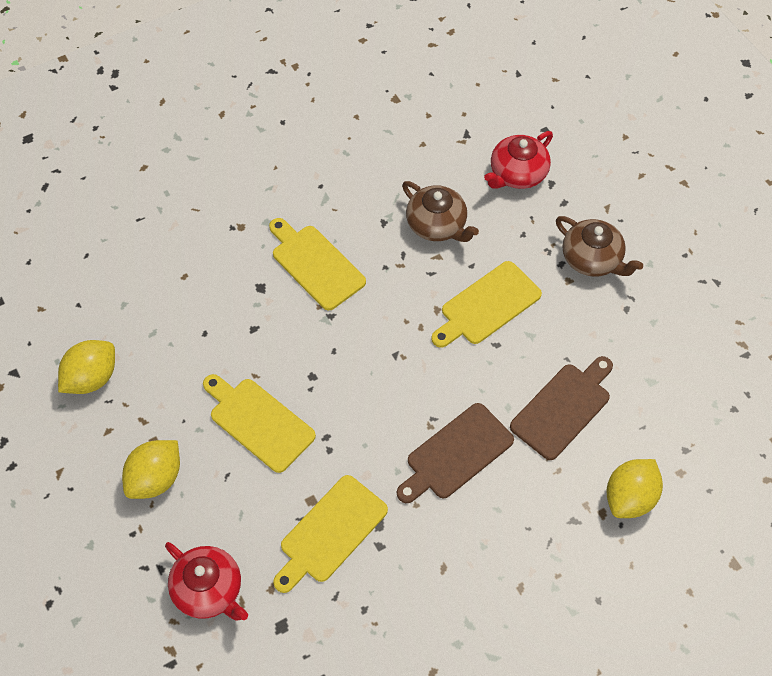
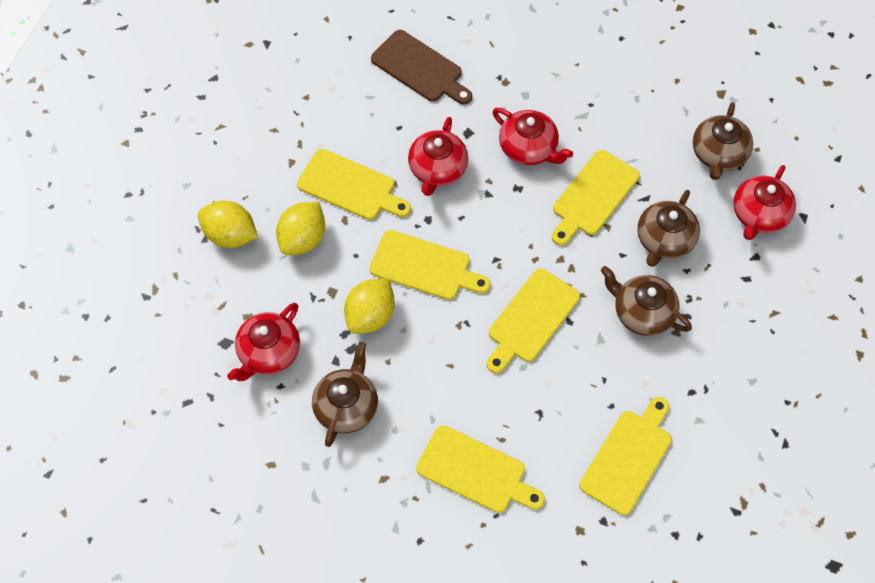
brown cutting board: [397,403,514,503] [510,356,613,460] = 2 -> [371,30,472,105] = 1
brown teapot: [402,181,479,242] [556,216,643,277] = 2 -> [312,342,378,447] [601,266,692,336] [637,190,700,267] [693,102,753,180] = 4
red teapot: [165,542,248,621] [484,131,553,189] = 2 -> [227,303,300,381] [408,117,468,196] [493,108,573,165] [733,165,796,240] = 4
yellow cutting board: [203,374,316,473] [269,218,366,311] [273,475,388,593] [431,261,542,348] = 4 -> [297,149,411,220] [369,230,491,300] [416,425,545,513] [487,269,580,374] [552,150,640,246] [579,397,672,515] = 6

